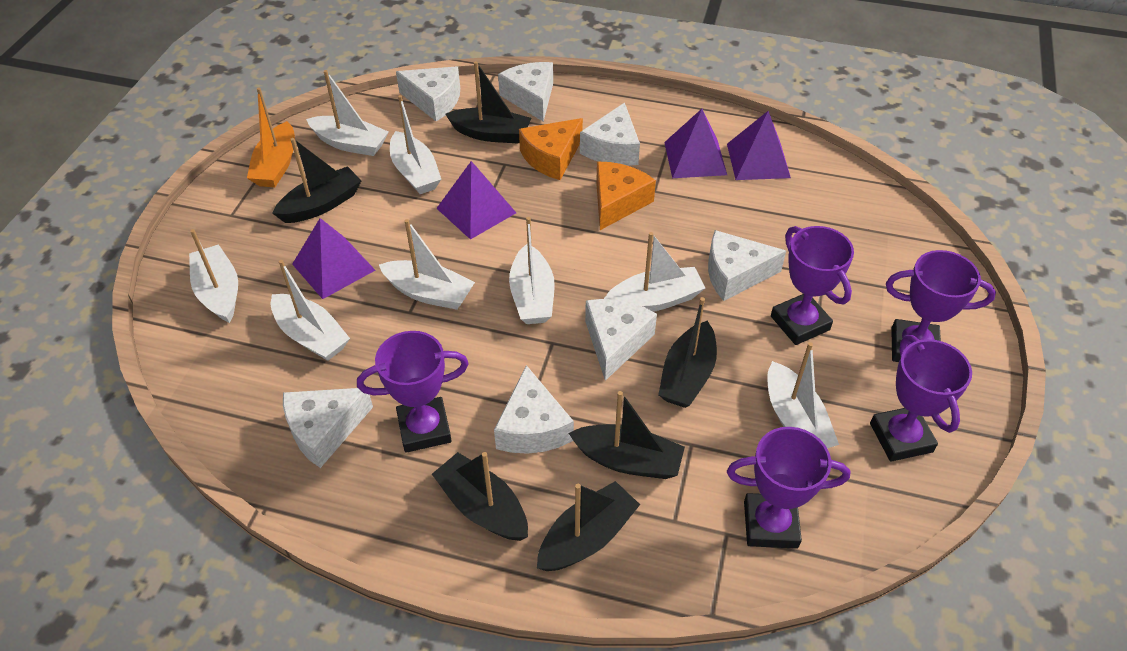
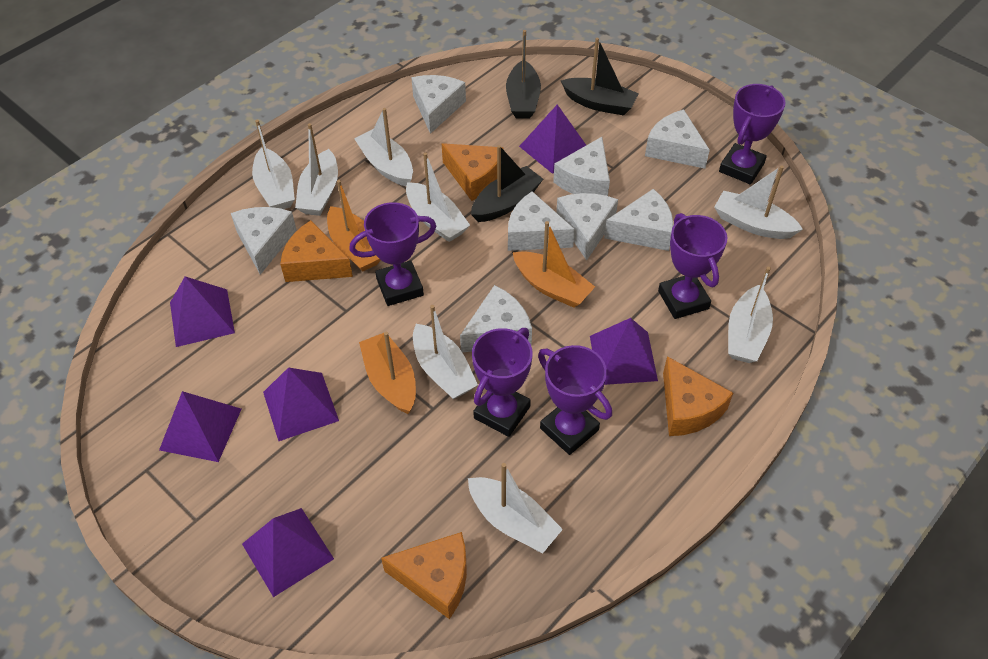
black boat: [272,138,362,223] [432,452,528,541] [445,61,531,144] [537,481,640,571] [569,391,685,479] [658,297,717,408] = 6 -> [471,145,543,222] [506,30,541,119] [561,38,639,115] = 3
orange boat: [247,88,295,187] = 1 -> [327,180,381,271] [359,332,416,414] [513,221,595,308] = 3
orange cheese: [519,118,583,180] [596,162,656,230] = 2 -> [280,220,353,282] [381,532,467,619] [441,143,504,201] [663,356,733,436] = 4
purple pyramid: [292,218,375,299] [436,161,516,240] [664,109,727,178] [727,111,791,180] = 4 -> [159,391,241,462] [170,277,235,347] [242,508,334,597] [263,367,339,441] [519,104,586,174] [590,318,658,385] = 6
white cheese: [283,388,373,468] [396,66,460,121] [494,365,574,454] [498,62,553,122] [580,102,640,166] [585,299,657,381] [708,230,786,301] = 7 -> [231,207,297,275] [411,75,466,134] [460,285,532,352] [508,191,575,251] [553,137,610,196] [556,193,618,260] [604,189,674,251] [645,110,710,169] = 8

